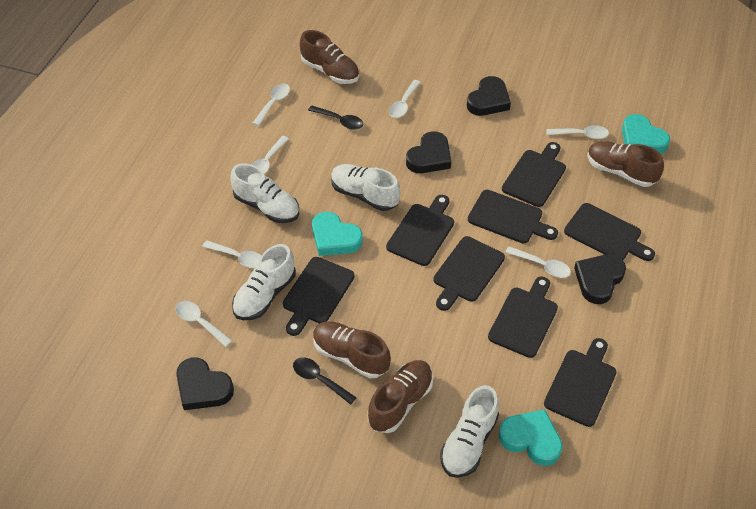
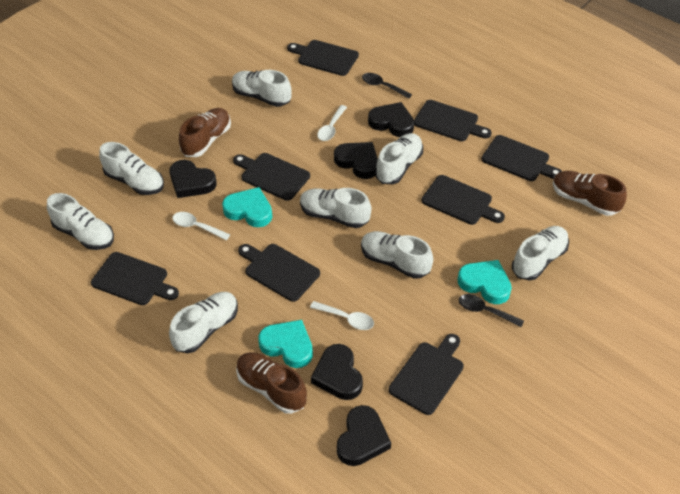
black heart: [176,357,234,410] [406,131,451,173] [467,76,511,116] [574,255,626,304] = 4 -> [170,160,217,198] [311,344,363,400] [334,142,378,179] [337,405,391,466] [368,102,414,137] = 5
brown shoe: [300,30,359,84] [313,321,391,378] [368,360,433,433] [587,141,664,187] = 4 -> [179,108,231,157] [236,352,307,414] [553,171,627,216] = 3
white shoe: [231,163,299,223] [232,244,296,320] [331,164,401,211] [440,385,499,478] = 4 -> [47,193,114,250] [99,142,164,195] [169,292,238,353] [232,70,292,107] [300,188,371,228] [361,231,433,279] [375,133,423,184] [512,226,569,281] = 8
white spoon: [176,301,232,347] [202,240,261,268] [251,136,289,174] [253,84,290,126] [389,80,421,118] [505,246,571,278] [546,125,609,139] = 7 -> [172,212,230,240] [310,301,374,330] [317,105,347,141] = 3

